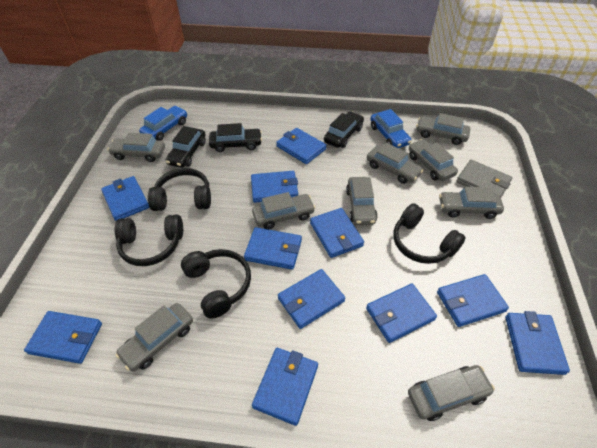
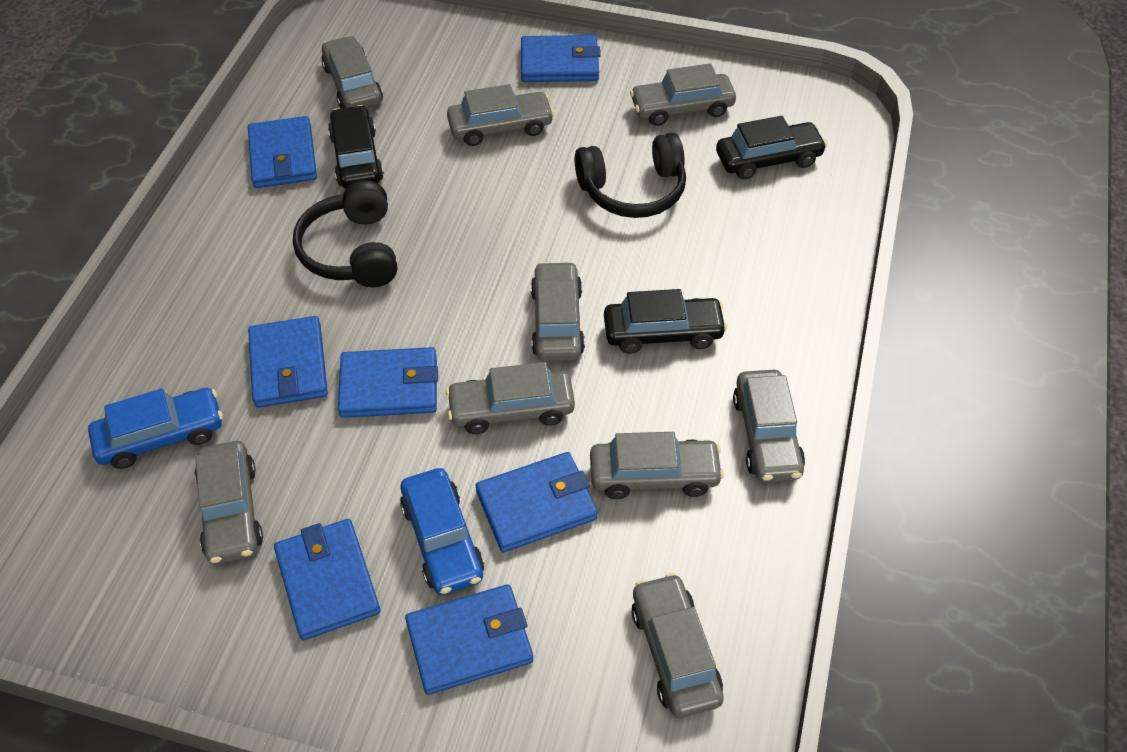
black headphones: [115,215,183,266] [148,168,211,211] [181,249,251,319] [393,203,466,264] = 4 -> [293,180,397,287] [575,133,686,218] = 2
blue wallet: [24,311,102,364] [101,176,149,221] [244,227,302,270] [251,171,298,203] [252,348,318,426] [276,128,326,164] [278,269,345,329] [310,208,364,258] [366,284,437,343] [437,274,509,327] [505,311,570,375] = 11 -> [248,116,317,188] [248,316,328,408] [274,519,380,640] [338,347,438,418] [405,584,533,695] [476,452,598,552] [521,35,601,82] = 7
grey wallet: [456,160,512,197] = 1 -> none = 0

